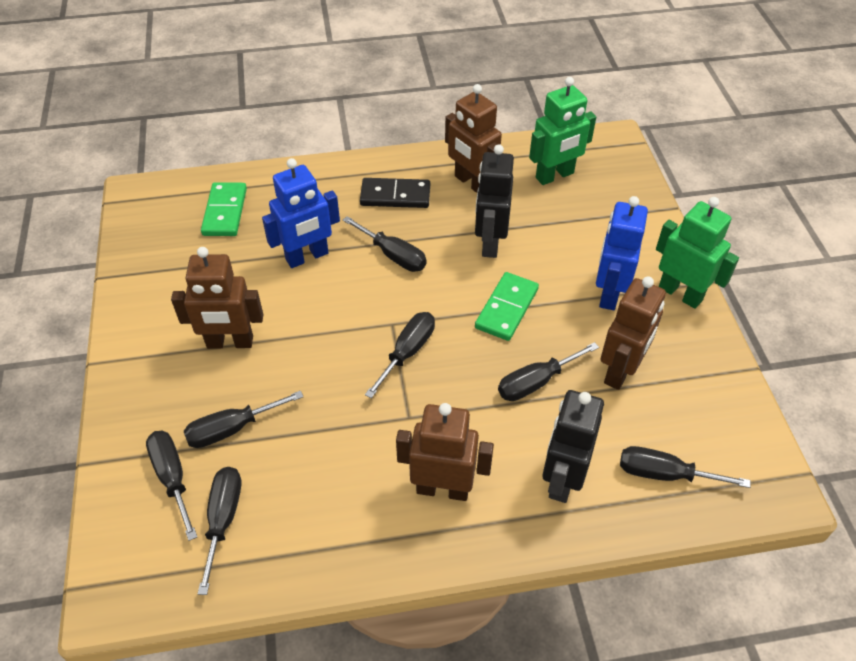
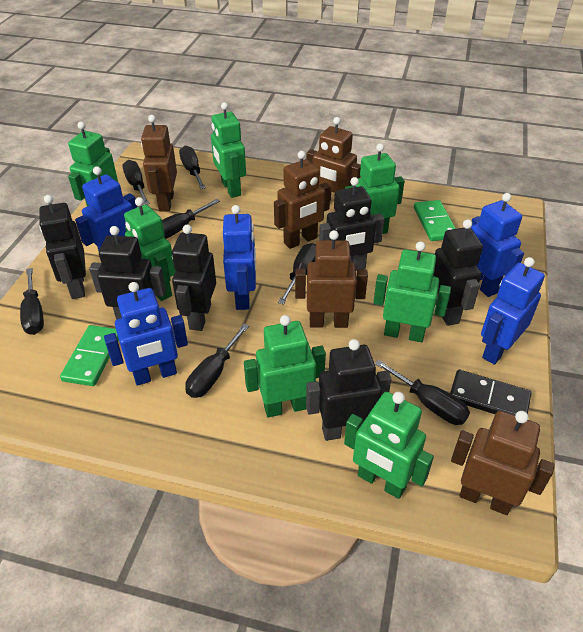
black robot: [475,144,514,258] [542,390,604,503] = 2 -> [39,195,86,299] [89,226,166,320] [172,225,216,331] [306,339,392,441] [319,177,384,271] [433,219,483,326] = 6
blue robot: [262,158,340,268] [596,196,648,310] = 2 -> [75,166,137,251] [104,282,188,385] [223,205,256,310] [471,193,524,297] [481,257,545,365] = 5
brown robot: [171,247,263,349] [396,403,494,501] [445,84,502,193] [600,276,666,390] = 4 -> [141,115,177,211] [274,151,331,249] [295,230,368,328] [306,117,361,206] [451,411,555,515] = 5
green robot: [529,77,596,185] [656,197,739,309] = 2 -> [68,122,118,206] [124,197,175,301] [211,102,246,198] [244,315,326,417] [344,392,434,499] [345,143,405,234] [373,241,451,342] = 7

